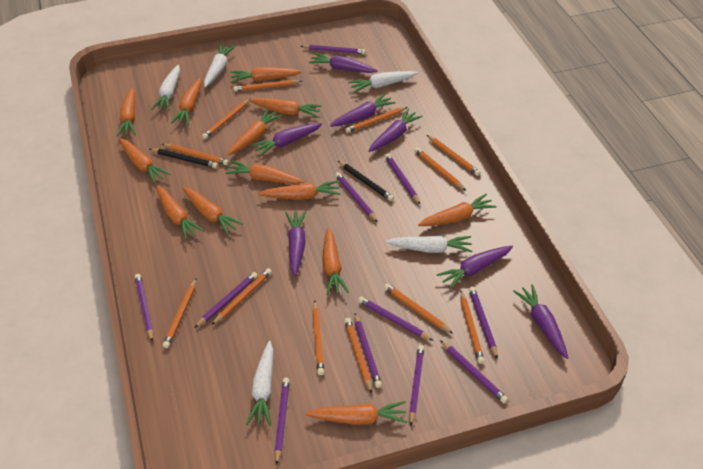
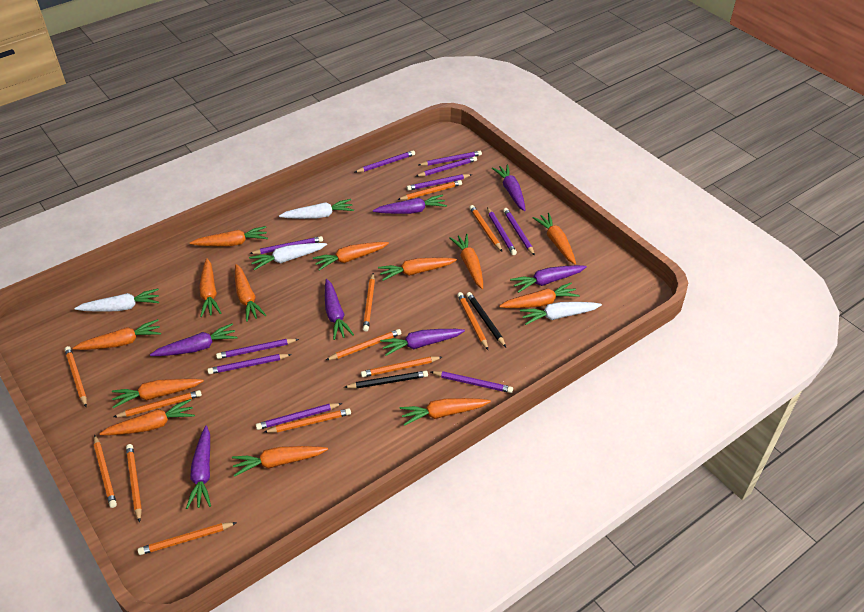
white carrot: [151,65,180,111] [204,44,236,87] [246,341,273,426] [348,71,418,93] [386,236,472,253] = 5 -> [74,289,159,312] [249,243,327,270] [279,199,354,219] [520,302,602,325] = 4

